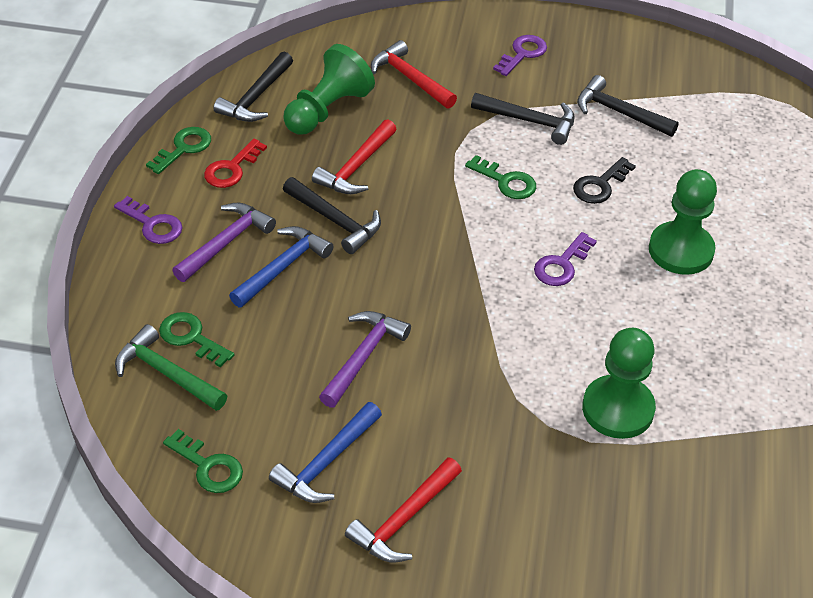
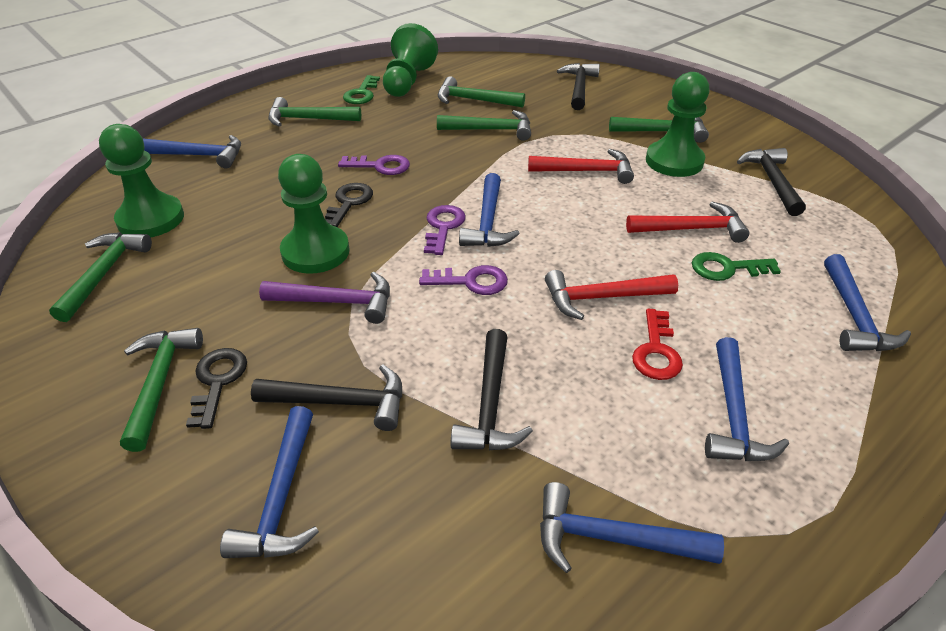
black key: [573,157,636,204] = 1 -> [186,348,247,429] [325,183,373,227] = 2
blue hammer: [229,226,333,307] [269,402,382,503] = 2 -> [143,135,241,169] [220,406,319,558] [459,173,520,247] [540,482,724,573] [705,337,789,461] [824,254,911,351] = 6
green hammer: [115,324,227,411] = 1 -> [49,232,152,322] [120,328,203,452] [268,97,361,127] [437,110,531,141] [438,76,525,108] [609,117,709,143] = 6
green key: [146,127,211,174] [159,312,234,367] [163,429,243,493] [465,155,536,199] = 4 -> [343,75,380,104] [692,252,781,281] = 2
green pawn: [283,44,375,135] [582,328,656,439] [649,169,717,275] = 3 -> [99,124,184,237] [278,154,350,274] [383,23,438,97] [646,72,709,177] = 4
purple hammer: [172,203,276,282] [319,311,411,408] = 2 -> [259,272,390,324] = 1

